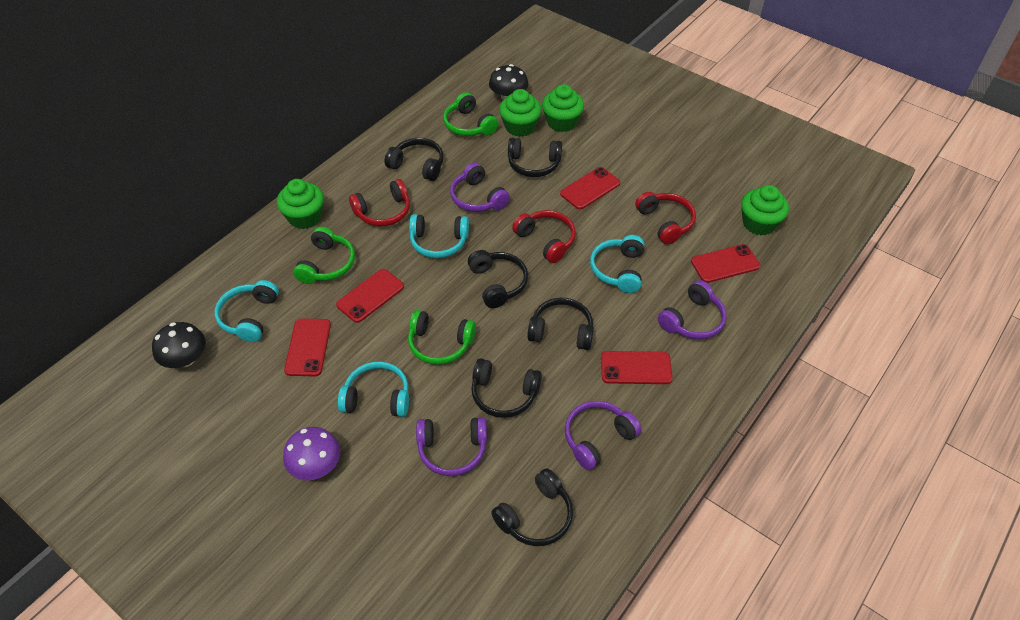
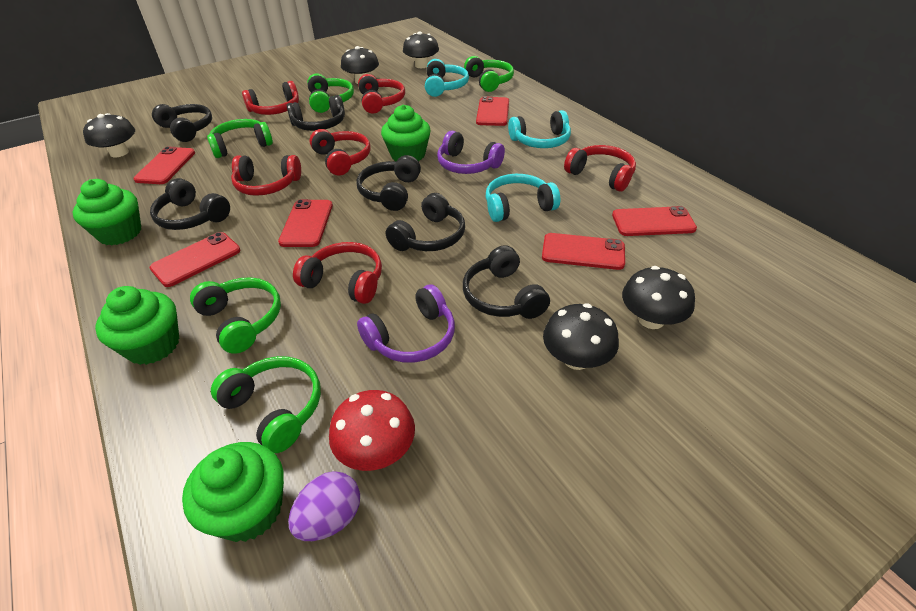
black mushroom: [152,322,206,368] [489,64,528,100] = 2 -> [83,113,135,157] [341,46,379,84] [403,31,439,68] [543,303,619,370] [622,266,695,329] = 5
green headphones: [293,227,355,284] [408,310,476,365] [443,92,499,136] = 3 -> [190,277,281,354] [207,119,273,158] [211,356,321,453] [307,74,354,113] [464,56,514,92] = 5
purple egg: none = 0 -> [288,471,360,541] = 1
purple headphones: [416,417,487,476] [450,162,510,212] [565,401,641,470] [658,280,727,339] = 4 -> [357,284,455,363] [437,131,505,174] = 2
purple mushroom: [283,427,340,480] = 1 -> none = 0
red headphones: [349,179,410,227] [512,210,576,263] [635,192,696,244] = 3 -> [231,155,301,196] [242,81,299,115] [293,242,382,304] [309,129,370,176] [358,74,405,114] [564,145,636,192] = 6
red mushroom: none = 0 -> [329,390,415,471] = 1
red phone: [284,318,331,376] [336,269,404,323] [560,167,620,209] [601,351,673,384] [691,244,760,283] = 5 -> [133,147,195,184] [149,232,240,287] [278,199,333,247] [476,96,509,126] [542,233,625,270] [612,206,697,236] = 6
turquoise headphones: [215,280,279,342] [338,362,409,417] [409,214,469,258] [590,235,644,293] = 4 -> [425,59,469,97] [486,174,560,222] [508,110,571,148] = 3

